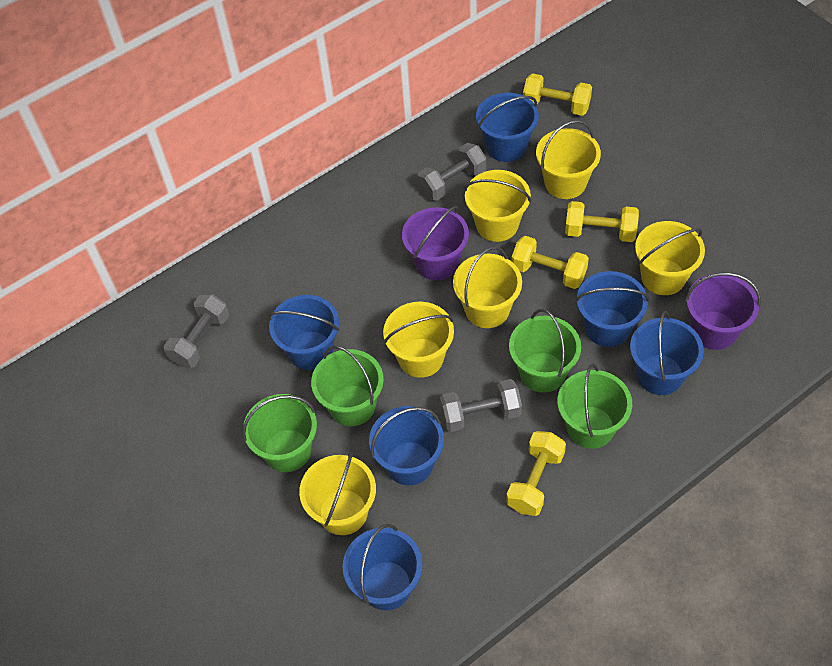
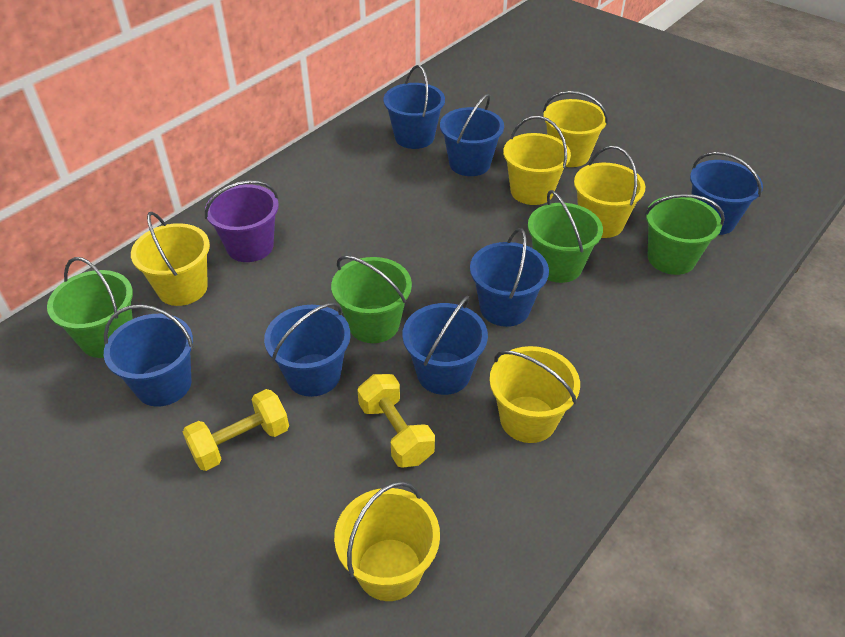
blue bucket: [268,295,339,370] [342,524,422,610] [369,406,444,485] [476,93,539,162] [575,271,649,347] [630,311,704,395] = 6 -> [104,304,194,407] [264,303,350,397] [383,65,445,149] [402,295,488,395] [440,94,504,176] [470,228,549,327] [690,152,763,235] = 7
grey dumbbell: [164,294,229,368] [418,143,486,201] [440,379,522,432] = 3 -> none = 0
purple bucket: [402,206,469,280] [685,272,761,350] = 2 -> [205,180,279,262] = 1
yellow dumbbell: [506,431,566,516] [512,236,589,289] [523,73,592,116] [565,201,639,242] = 4 -> [183,389,289,471] [357,374,435,468] = 2

